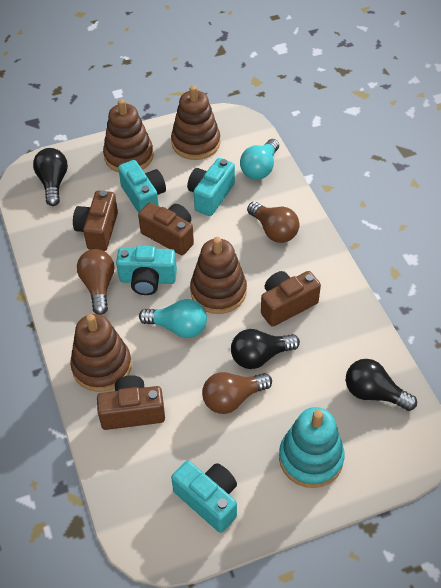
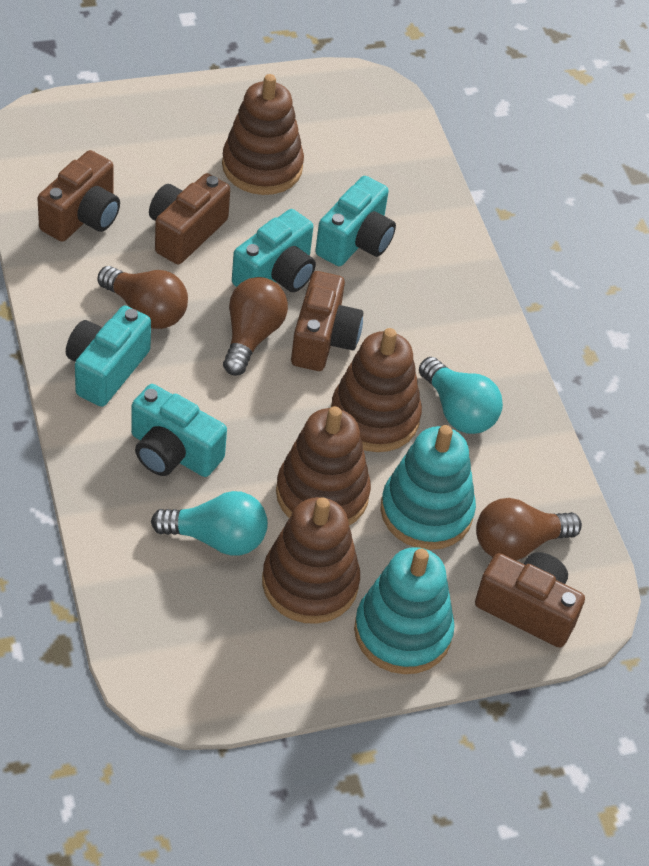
black light bulb: [33,148,68,206] [231,329,300,369] [346,359,417,411] = 3 -> none = 0
turquoise stacking toy: [279,407,344,488] = 1 -> [354,547,455,674] [380,425,476,550] = 2

